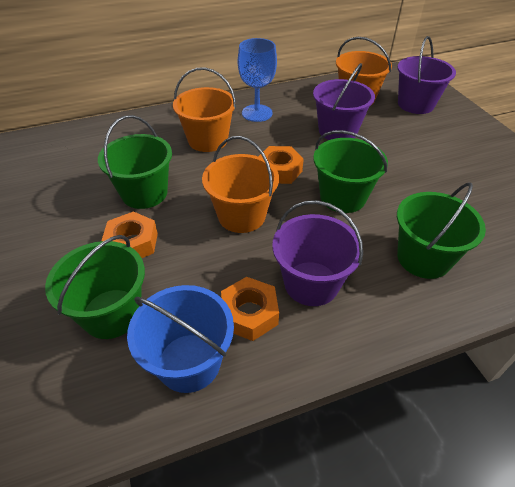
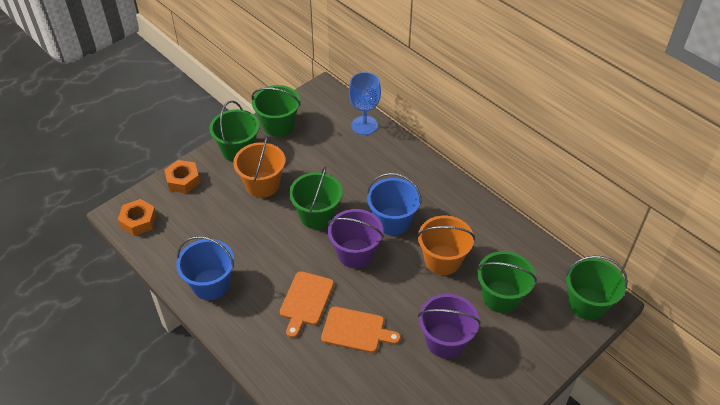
blue bucket: [127,285,234,393] = 1 -> [176,236,234,300] [367,173,421,235] = 2
green bucket: [45,235,145,339] [98,115,172,209] [313,130,388,213] [397,182,486,279] = 4 -> [209,101,259,162] [251,85,301,137] [289,166,343,229] [477,251,537,313] [565,256,628,320] = 5
orange bucket: [173,67,236,152] [202,136,279,233] [336,37,392,105] = 3 -> [233,135,285,198] [417,215,475,275] = 2
orange cutting board: none = 0 -> [280,271,334,338] [321,307,401,353] = 2
orange nut: [101,211,158,258] [221,277,279,341] [258,146,304,184] = 3 -> [118,199,157,236] [164,160,200,194] = 2
purple bucket: [272,200,363,306] [313,63,375,140] [397,36,456,114] = 3 -> [328,209,384,268] [418,294,481,358] = 2

